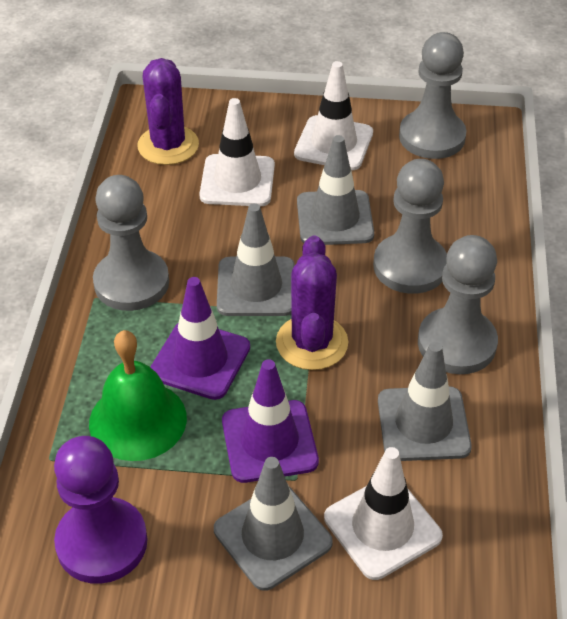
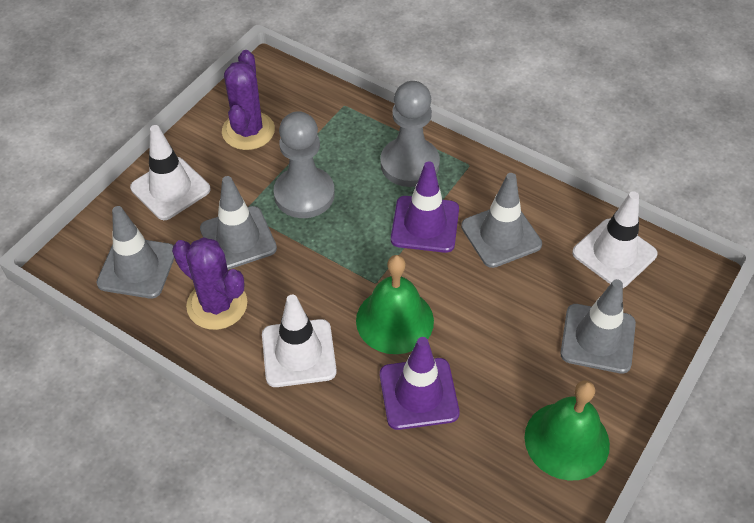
green bell: [89,330,187,461] = 1 -> [356,255,434,354] [525,380,610,481] = 2
grey pawn: [93,175,169,311] [373,159,447,294] [399,32,467,159] [418,235,498,374] = 4 -> [273,111,335,218] [380,81,440,187] = 2
purple pawn: [54,436,147,584] = 1 -> none = 0

